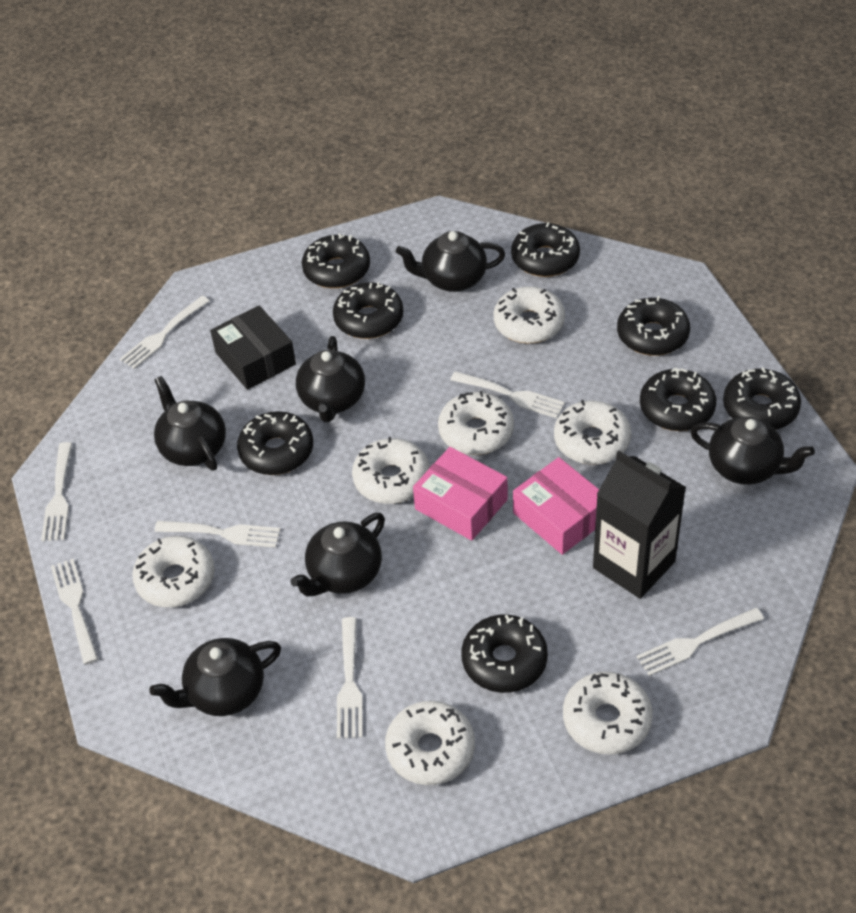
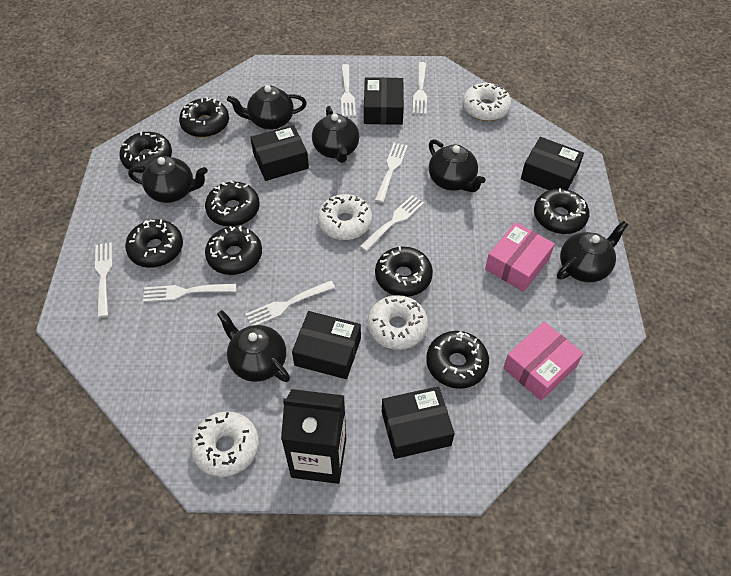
black box: [210,305,296,390] = 1 -> [250,125,309,181] [292,311,361,379] [364,77,404,125] [382,386,455,459] [521,137,584,190] = 5
white donut: [132,536,215,607] [352,437,430,504] [385,701,475,785] [438,391,514,455] [493,286,565,343] [554,400,631,464] [563,672,653,755] = 7 -> [191,411,259,477] [318,194,372,240] [367,295,428,350] [463,83,511,121] = 4

